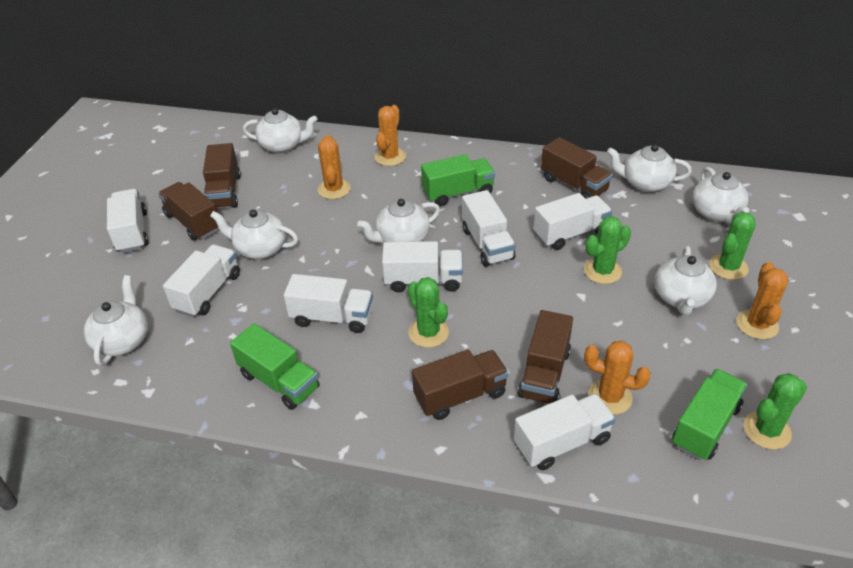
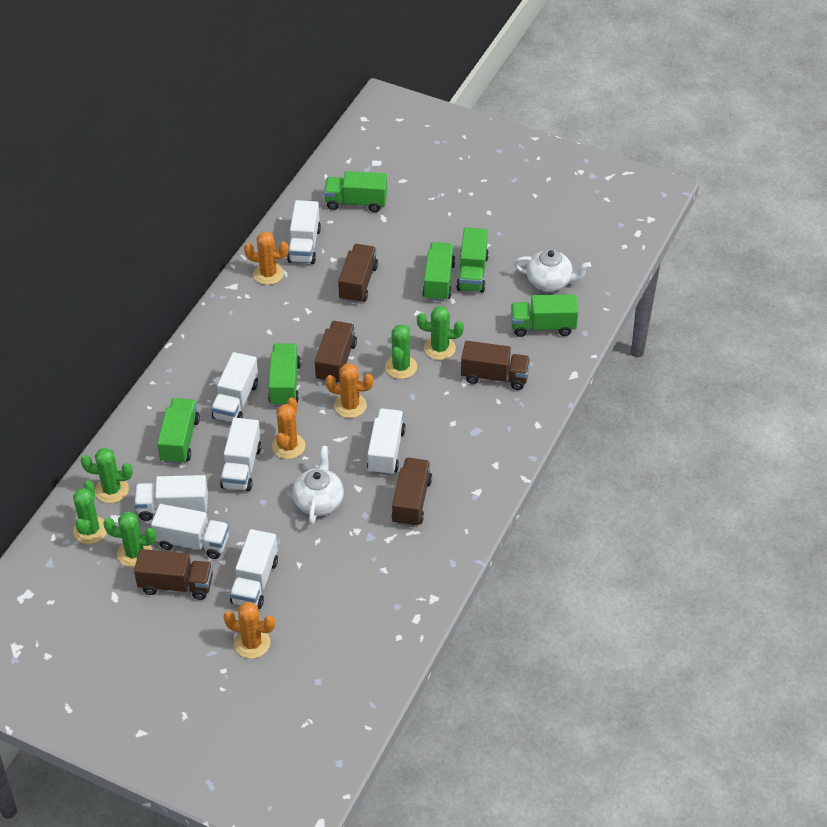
green cactus: [408,277,449,348] [584,216,631,284] [709,212,756,280] [744,373,807,449] = 4 -> [73,480,107,544] [81,448,133,503] [103,511,156,567] [385,325,417,379] [417,306,464,360] = 5
green truck: [230,323,320,410] [421,154,495,206] [672,369,748,460] = 3 -> [157,398,200,464] [268,344,301,406] [324,171,387,212] [422,242,456,301] [456,227,489,293] [511,294,578,337] = 6
white teapot: [84,275,148,366] [210,210,298,259] [243,108,317,153] [357,199,440,243] [607,144,692,193] [655,246,717,315] [692,167,749,224] = 7 -> [292,446,344,525] [514,249,591,291] = 2

